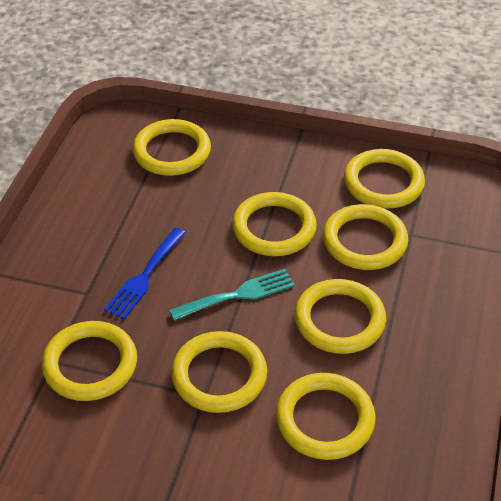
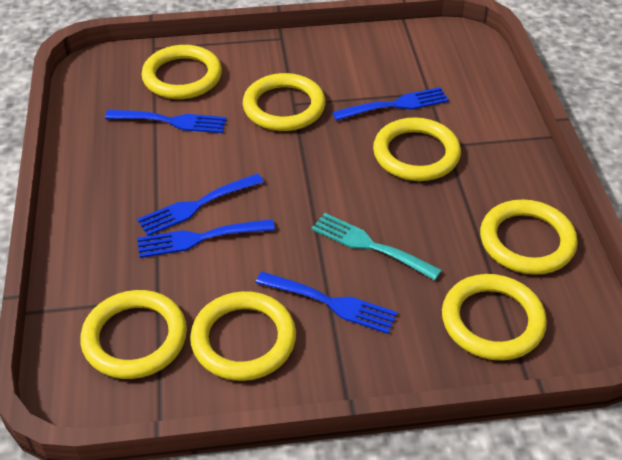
blue fork: [104,228,186,320] = 1 -> [105,110,227,133] [137,173,264,236] [137,219,275,258] [256,272,398,334] [332,87,449,121] = 5
yellow ring: [41,321,137,401] [132,119,211,176] [171,331,267,413] [232,192,317,256] [276,373,376,460] [295,279,386,354] [323,204,408,270] [344,149,425,209] = 8 -> [80,290,187,379] [141,45,222,99] [190,291,296,381] [243,73,325,131] [373,117,461,181] [442,274,547,360] [480,199,578,275] = 7

